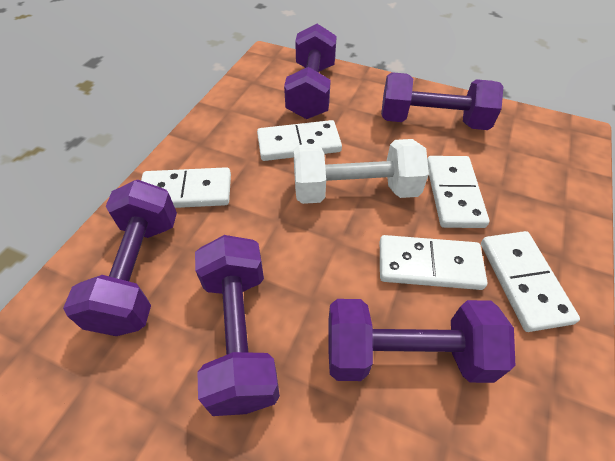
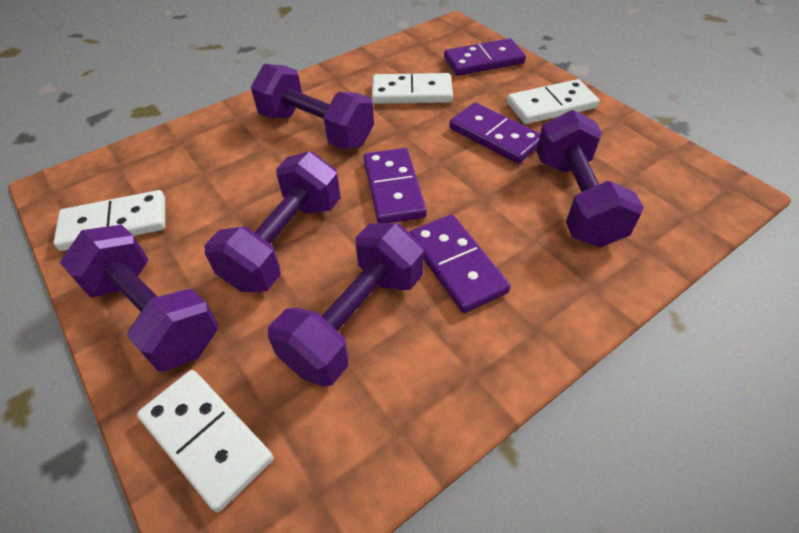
purple domino: none = 0 -> [363,148,427,223] [409,214,511,313] [444,38,526,76] [449,102,540,164] = 4
white domino: [141,167,231,208] [257,120,342,161] [380,235,487,290] [427,156,489,228] [481,231,580,332] = 5 -> [53,190,165,251] [137,370,273,512] [372,73,453,104] [507,79,599,124] = 4
white dumbbell: [293,139,429,204] = 1 -> none = 0

